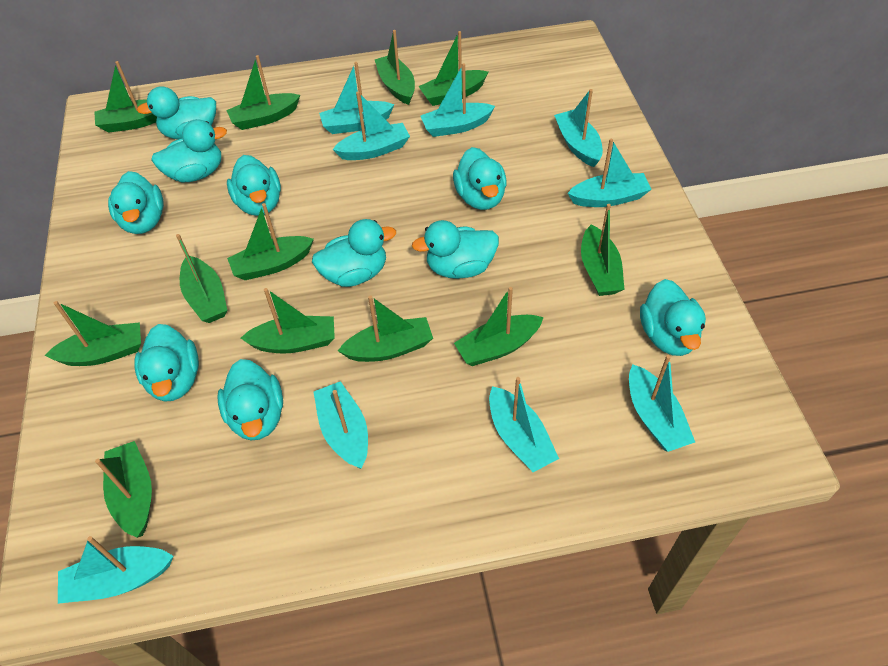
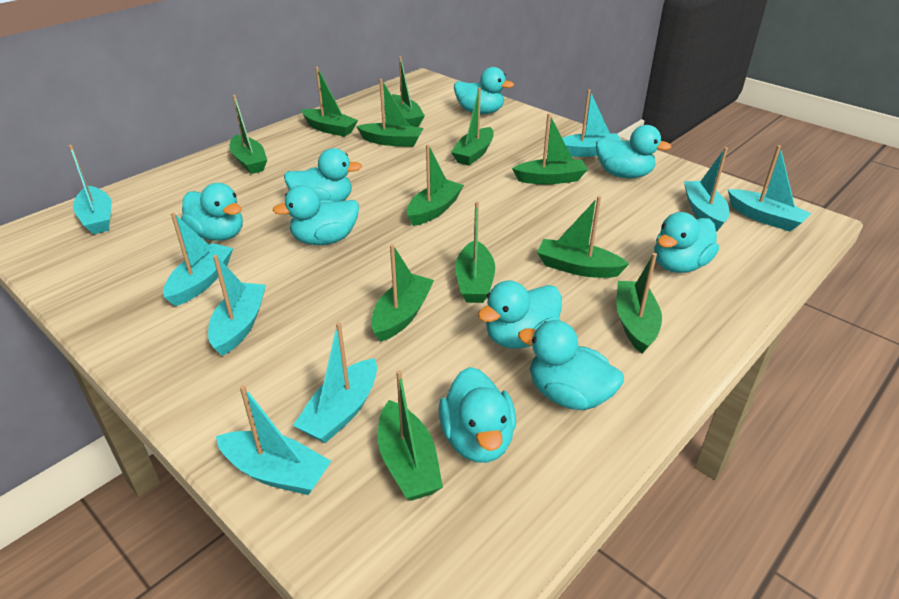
turquoise boat: [58,536,173,604] [313,381,368,469] [319,62,395,134] [332,92,410,160] [420,63,495,137] [489,377,559,472] [554,89,603,167] [568,139,652,207] [629,355,695,452] = 9 -> [69,145,112,234] [163,213,233,306] [208,255,266,356] [216,385,331,495] [293,322,377,443] [562,89,622,157] [684,147,729,232] [728,145,811,232] = 8
turquoise duck: [108,171,164,234] [134,324,199,402] [137,86,216,140] [151,119,227,182] [217,359,283,440] [227,155,281,216] [312,219,396,287] [412,220,499,279] [453,147,507,210] [640,279,706,356] = 10 -> [181,183,243,241] [272,185,359,245] [284,148,362,202] [438,367,516,463] [454,67,514,114] [478,280,562,349] [518,320,624,410] [596,125,671,178] [654,212,719,273] = 9

